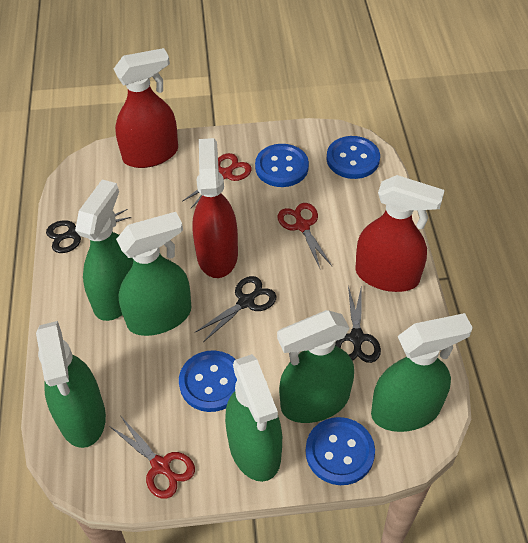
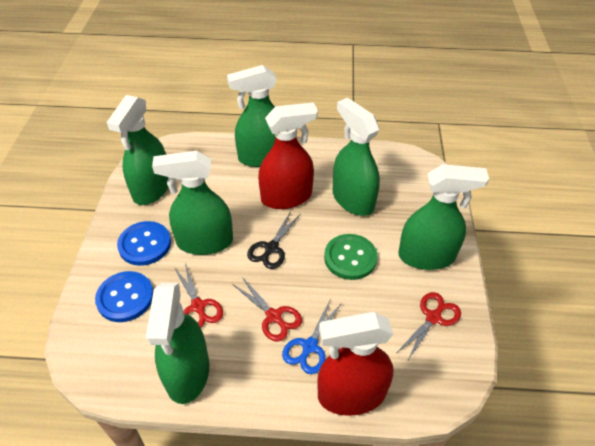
black scissors: [46,209,131,253] [194,276,276,342] [335,285,381,363] = 3 -> [247,211,300,269] = 1
blue button: [179,350,237,412] [255,144,309,187] [306,417,375,485] [327,136,380,179] = 4 -> [95,271,153,322] [117,221,171,266] = 2
blue scissors: none = 0 -> [282,298,342,374] = 1
green button: none = 0 -> [324,234,377,280] = 1
red spray bottle: [114,48,178,168] [192,138,238,278] [355,175,445,292] = 3 -> [258,102,318,209] [317,312,394,416] = 2

